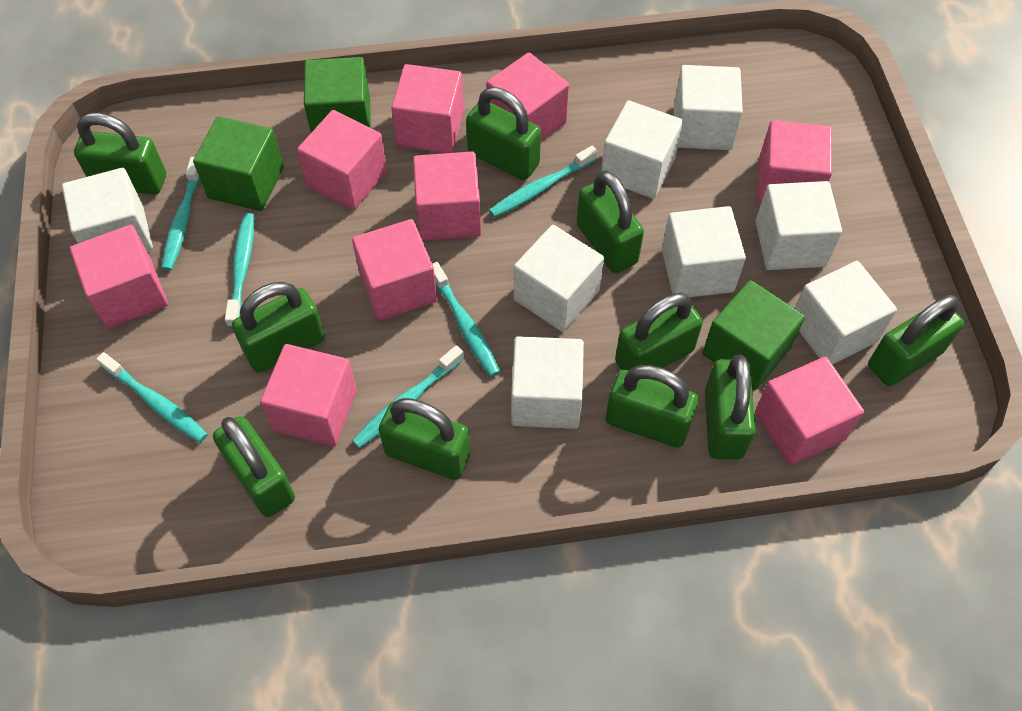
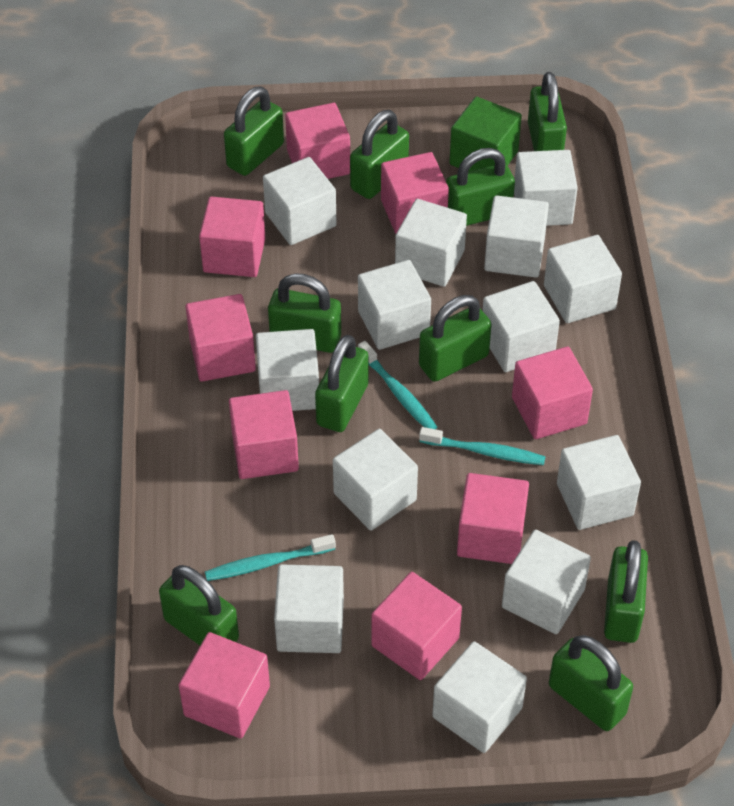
green cube: [193,116,284,211] [304,57,371,132] [703,280,805,390] = 3 -> [449,97,522,172] = 1
turquoise toothbrush: [96,352,208,443] [161,157,200,271] [225,213,254,328] [352,345,464,448] [433,262,500,377] [489,145,598,218] = 6 -> [205,534,336,581] [358,341,437,429] [419,427,546,465] = 3
white cube: [62,168,153,251] [511,336,584,429] [514,225,604,332] [601,100,683,199] [662,206,746,297] [674,65,743,150] [756,181,842,270] [795,261,897,365] = 8 -> [256,329,319,411] [263,157,337,245] [274,564,344,653] [333,429,418,531] [358,260,431,350] [395,199,467,287] [432,641,527,753] [482,281,560,372] [484,195,549,278] [502,530,591,634] [514,150,578,226] [544,235,622,323] [557,435,641,530] = 13

